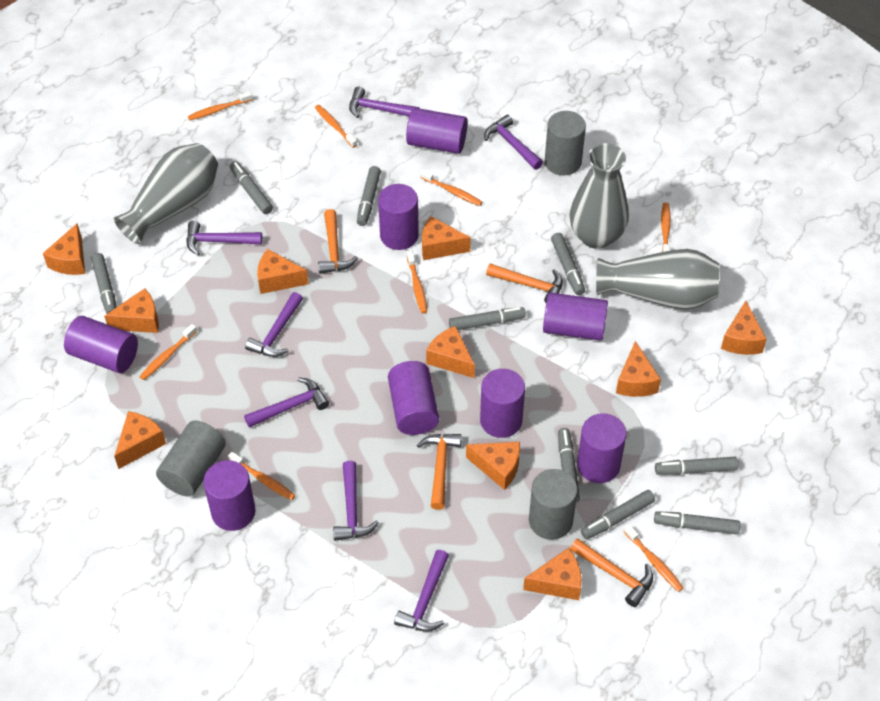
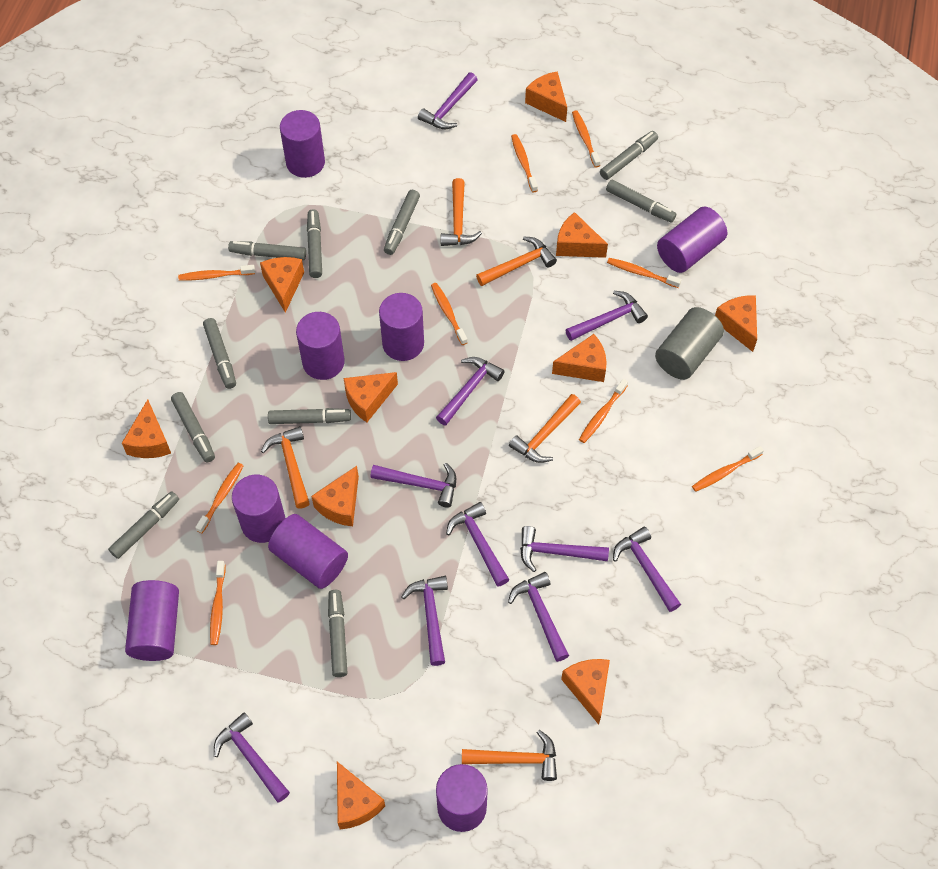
grey cylinder: [156,420,226,497] [529,469,578,540] [545,111,586,175] = 3 -> [655,307,724,380] = 1
grey marker: [91,253,117,314] [230,162,273,214] [357,166,381,226] [449,307,526,330] [551,233,585,295] [558,428,580,503] [581,490,655,539] [654,511,740,535] [655,457,739,475] = 9 -> [108,491,179,559] [171,392,215,462] [203,318,236,389] [228,241,306,260] [268,408,351,424] [307,209,322,278] [328,590,347,677] [384,190,420,255] [600,131,658,180] [606,180,676,223] = 10
grey vase: [114,143,218,244] [570,143,629,249] [596,249,720,309] = 3 -> none = 0
orange hammer: [318,209,358,274] [417,434,461,510] [486,263,563,303] [570,538,653,607] = 4 -> [261,426,310,509] [441,178,482,246] [462,730,557,781] [476,236,557,286] [509,394,581,463] = 5
orange toothbrush: [139,324,197,380] [188,92,253,121] [228,452,296,500] [315,105,357,148] [407,251,427,313] [420,170,482,206] [623,524,683,592] [661,202,671,252] = 8 -> [178,265,255,281] [195,463,244,533] [210,561,226,645] [431,283,468,345] [511,134,538,193] [572,110,601,168] [579,379,628,443] [607,258,681,288] [692,446,764,492] = 9
purple hammer: [186,221,262,255] [244,377,329,428] [245,292,303,357] [333,461,379,541] [349,87,420,118] [394,550,449,632] [484,114,543,170] = 7 -> [214,712,290,802] [370,463,456,508] [402,576,448,666] [418,72,478,129] [436,357,505,426] [446,502,509,587] [508,572,569,662] [520,526,609,572] [566,291,648,341] [613,527,681,612] = 10

